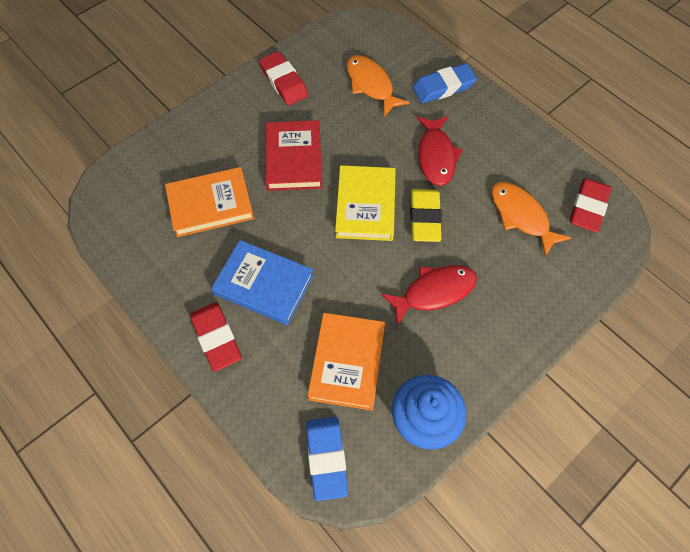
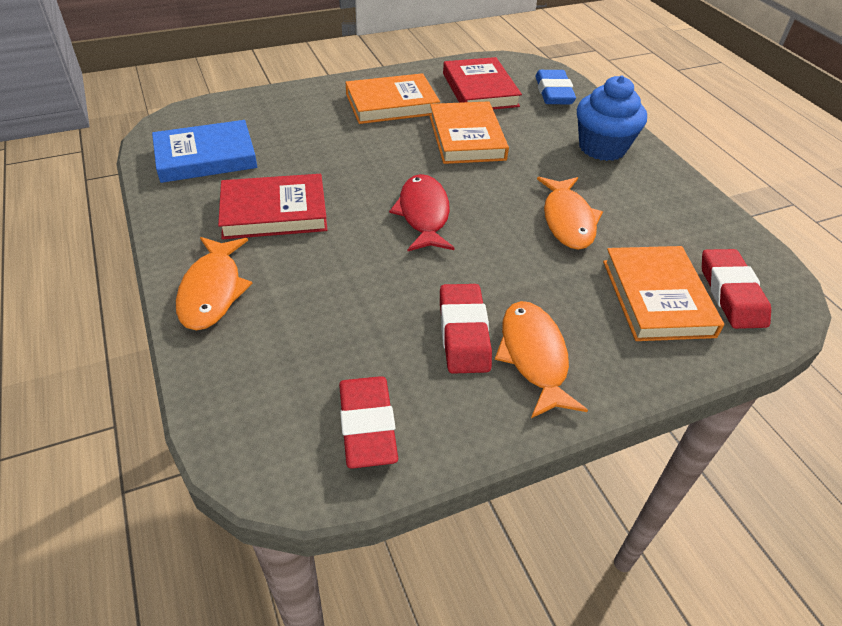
blue eraser: [306,417,348,501] [413,63,477,103] = 2 -> [535,70,576,104] = 1
orange book: [165,167,254,237] [308,313,385,411] = 2 -> [346,73,440,124] [430,101,509,164] [603,246,724,341] = 3
orange fish: [346,55,410,116] [491,182,571,257] = 2 -> [176,237,253,330] [495,301,588,418] [537,177,603,250] = 3
red book: [265,120,322,191] = 1 -> [218,174,327,239] [443,57,522,109] = 2
red fish: [381,265,477,326] [417,116,463,186] = 2 -> [389,174,454,251] = 1
yellow book: [335,165,396,241] = 1 -> none = 0
yellow eraser: [410,189,442,242] = 1 -> none = 0

